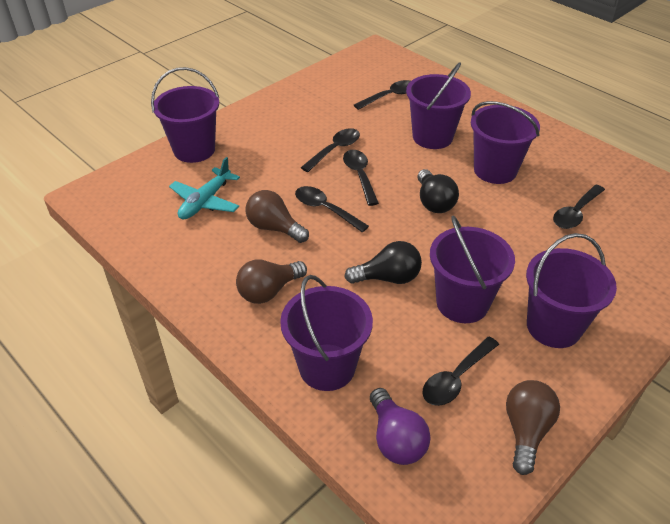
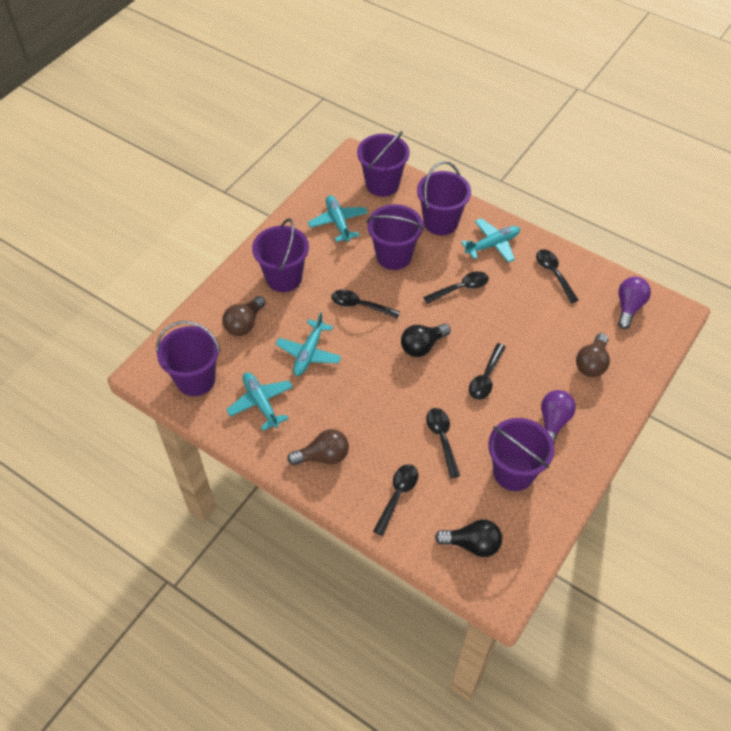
purple light bulb: [370,388,431,465] = 1 -> [541,390,576,443] [618,277,651,329] = 2
turquoise plane: [169,157,240,220] = 1 -> [226,372,293,431] [276,312,341,376] [308,195,368,242] [461,218,520,263] = 4

